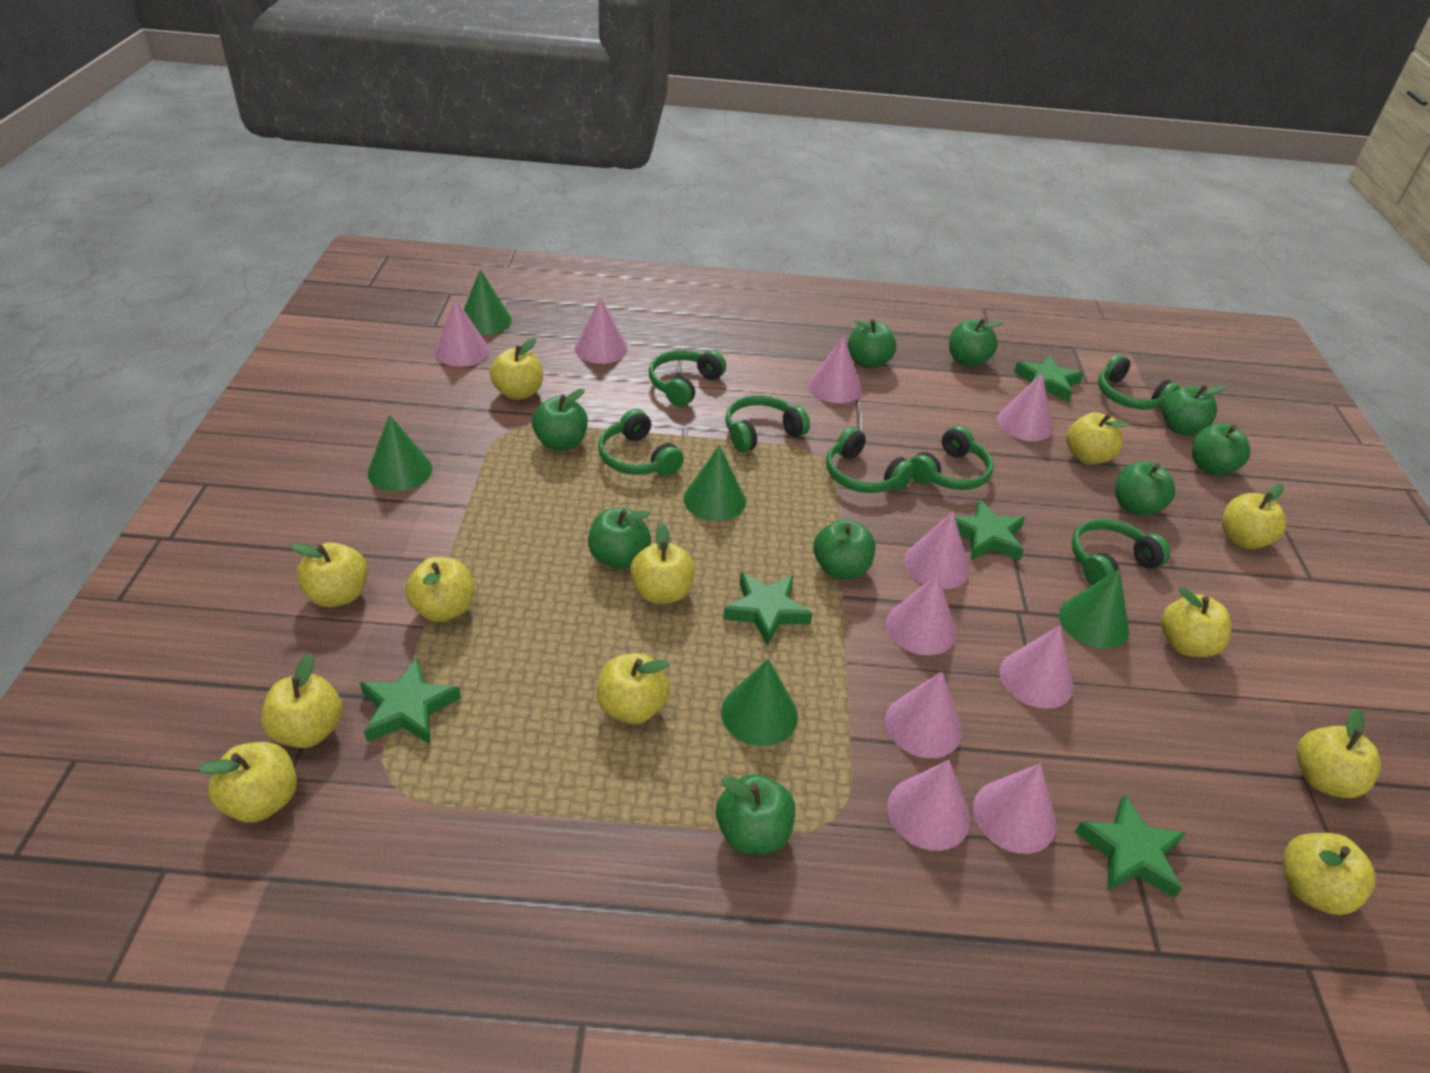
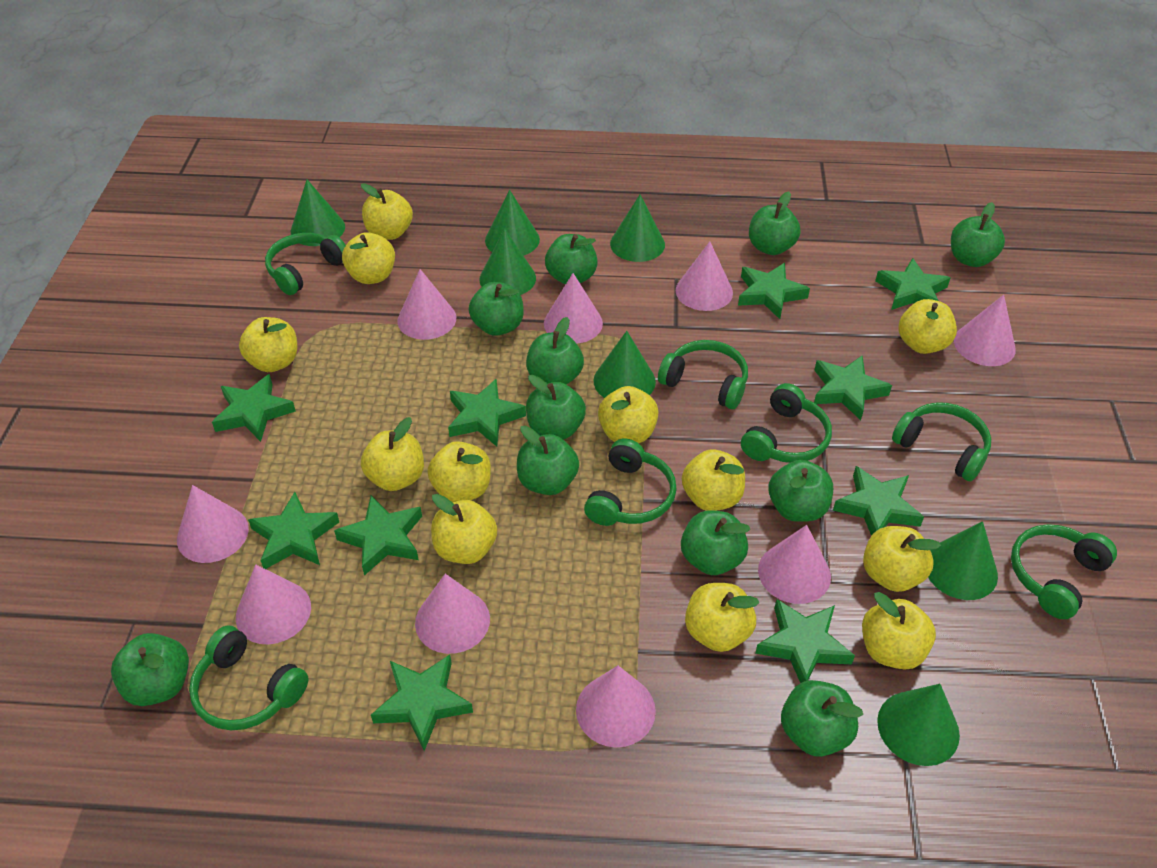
green apple: [532,389,588,451] [588,508,651,569] [716,774,795,854] [813,519,875,579] [847,319,896,369] [949,318,1004,367] [1115,461,1175,516] [1162,385,1226,436] [1192,423,1250,475] = 9 -> [111,633,189,706] [469,282,524,336] [517,426,579,495] [526,317,584,385] [526,375,586,439] [545,234,598,285] [681,510,750,575] [749,191,801,255] [768,460,833,522] [781,680,863,757] [951,202,1005,267] = 11
green cone: [367,415,432,491] [464,269,512,335] [683,445,746,521] [721,659,798,746] [1059,569,1129,649] = 5 -> [291,180,345,246] [479,228,536,295] [485,190,540,256] [594,331,656,398] [610,194,665,262] [877,684,960,766] [928,521,998,600] = 7
green star: [360,658,461,744] [723,572,813,646] [955,499,1025,561] [1014,355,1083,402] [1075,795,1185,898] = 5 -> [212,374,296,442] [248,492,339,569] [334,496,422,576] [371,655,473,751] [448,379,526,446] [738,263,810,319] [755,599,855,683] [814,355,892,420] [833,466,924,536] [875,258,951,310] = 10
pink cone: [434,299,490,367] [575,297,628,364] [808,336,862,403] [885,672,962,758] [886,574,956,655] [887,760,970,851] [904,511,970,589] [973,763,1056,854] [997,373,1053,441] [999,625,1073,709] = 10 -> [177,485,249,563] [236,564,311,644] [397,269,456,340] [415,574,490,654] [544,273,603,344] [576,665,656,747] [676,241,733,311] [758,525,831,604] [954,295,1016,366] = 9

